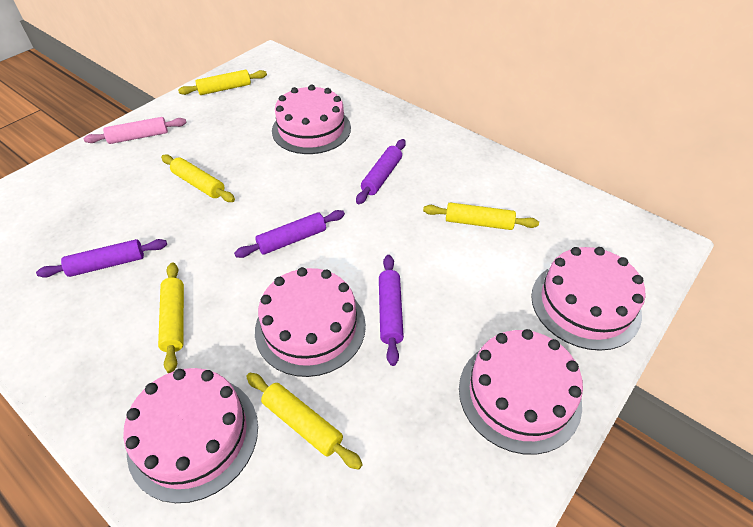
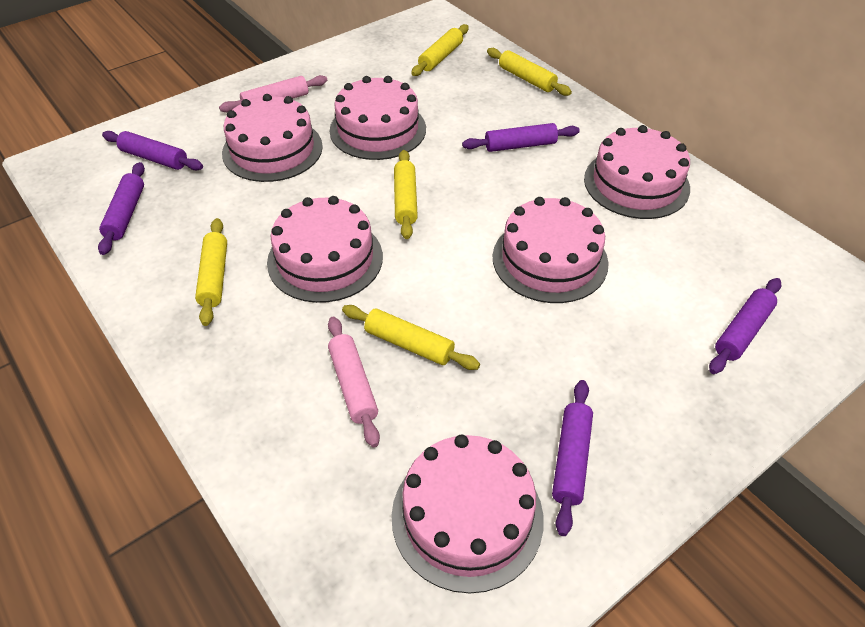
pink cake: [123,368,258,503] [255,267,366,377] [272,85,351,154] [459,329,583,455] [531,247,646,351] = 5 -> [222,94,323,182] [267,196,383,303] [330,76,426,160] [391,435,544,593] [493,197,609,303] [584,125,690,219] = 6
pink rolling pin: [84,117,187,144] = 1 -> [219,75,327,112] [328,317,380,447] = 2
purple rolling pin: [36,239,167,277] [234,210,345,258] [356,139,406,204] [379,255,404,366] = 4 -> [98,162,145,255] [102,131,203,170] [462,123,580,152] [552,380,593,536] [709,278,781,374] = 5

